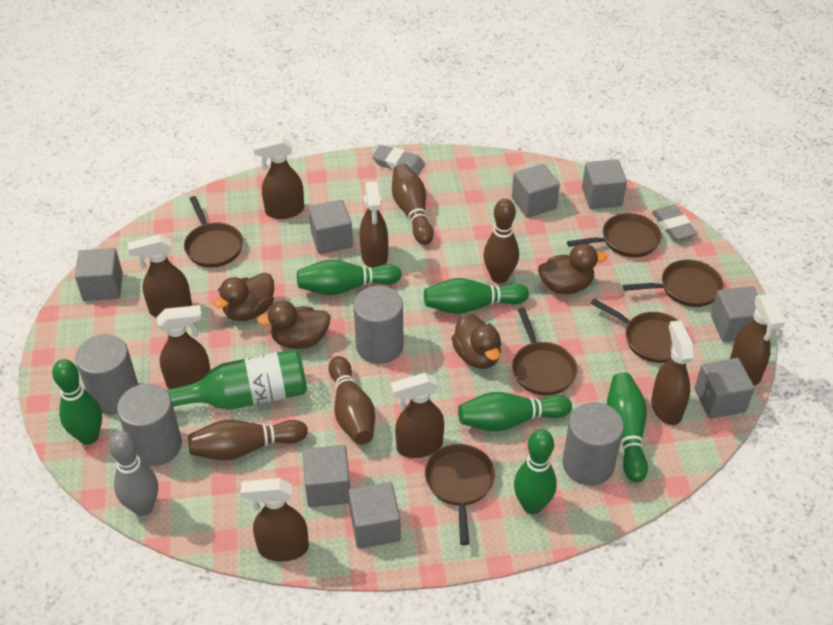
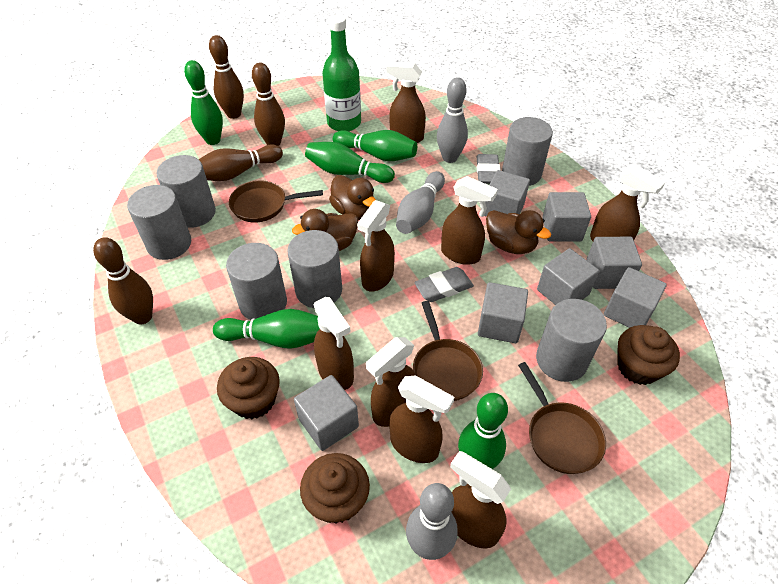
brown cupcake: none = 0 -> [217,357,280,419] [300,453,370,524] [617,325,680,385] = 3
brown duck: [213,273,274,321] [257,301,331,349] [451,313,501,369] [538,244,607,294] = 4 -> [292,209,358,251] [329,175,376,220] [486,210,551,254] = 3
brown pan: [184,196,243,268] [425,444,495,545] [512,308,577,395] [567,213,661,257] [591,299,689,363] [623,259,723,307] = 6 -> [229,181,323,222] [413,301,483,401] [518,362,606,474] = 3
green bowling pin: [52,359,102,445] [297,260,401,295] [424,278,529,314] [458,392,572,431] [514,429,557,514] [607,373,648,482] = 6 -> [184,60,223,145] [213,309,320,349] [305,142,395,183] [333,130,417,161] [458,393,508,469] = 5
grey bowling pin: [109,431,158,516] = 1 -> [396,171,445,234] [406,483,458,560] [437,77,468,163] = 3
grey cube: [75,248,123,301] [303,445,350,507] [309,200,353,254] [349,482,401,549] [512,164,560,218] [582,159,627,209] [694,358,755,419] [711,286,758,342] = 8 -> [294,375,359,451] [478,282,528,343] [484,170,530,217] [537,248,599,305] [542,192,591,241] [586,237,642,289] [604,267,667,328] = 7
grey cylinder: [75,334,138,415] [117,384,182,466] [353,286,404,364] [563,402,624,486] = 4 -> [127,185,191,260] [156,155,216,228] [226,243,287,320] [287,230,342,308] [502,117,553,186] [536,299,607,382] = 6

